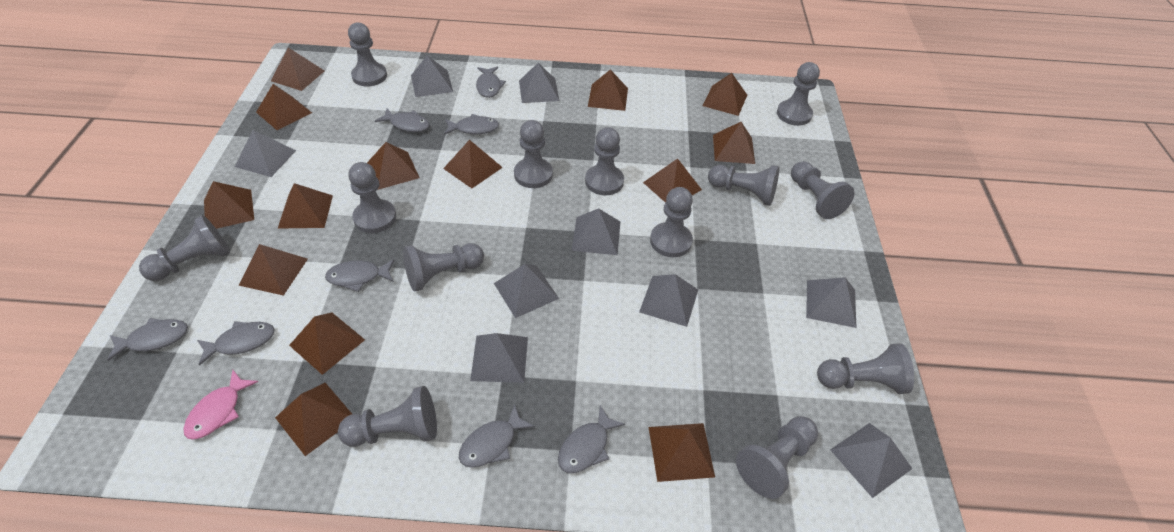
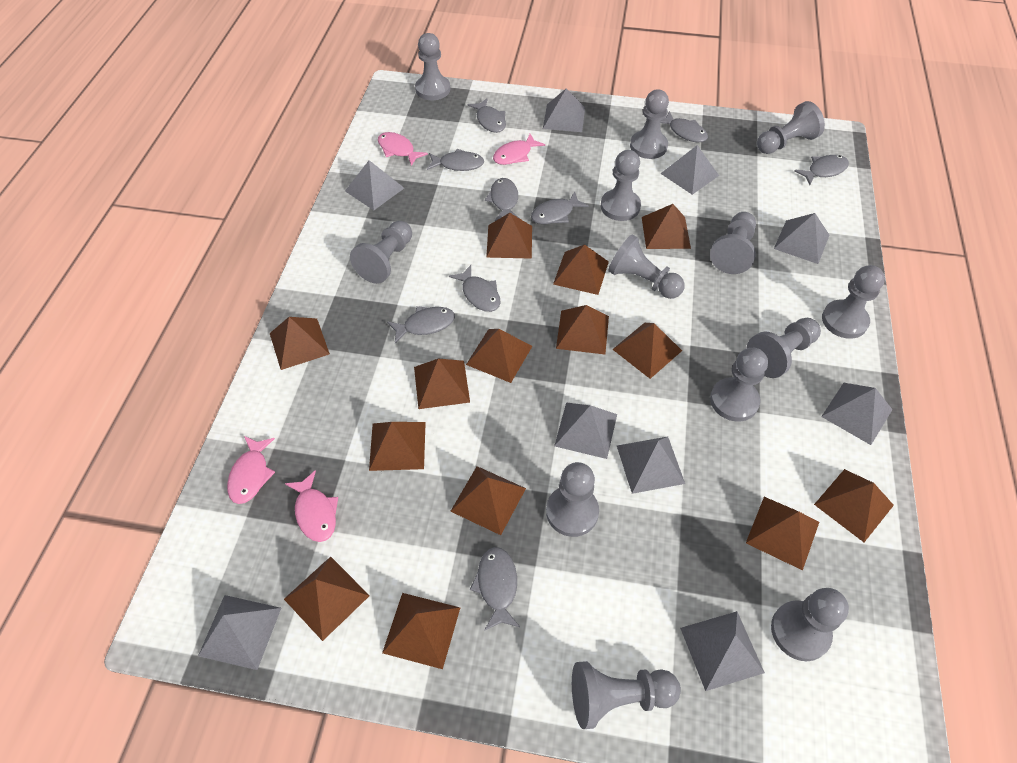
grey fish: [107,318,188,361] [197,321,275,366] [325,259,394,292] [375,108,430,132] [444,114,499,135] [459,404,535,468] [476,67,506,98] [558,405,625,473] = 8 -> [387,306,455,343] [427,149,484,171] [449,265,501,312] [467,98,506,133] [470,547,520,631] [485,178,519,221] [531,192,589,224] [660,111,708,142] [794,155,849,185] = 9
pink fish: [183,370,258,440] = 1 -> [227,436,275,504] [285,470,338,542] [378,132,428,166] [493,134,545,165] = 4

